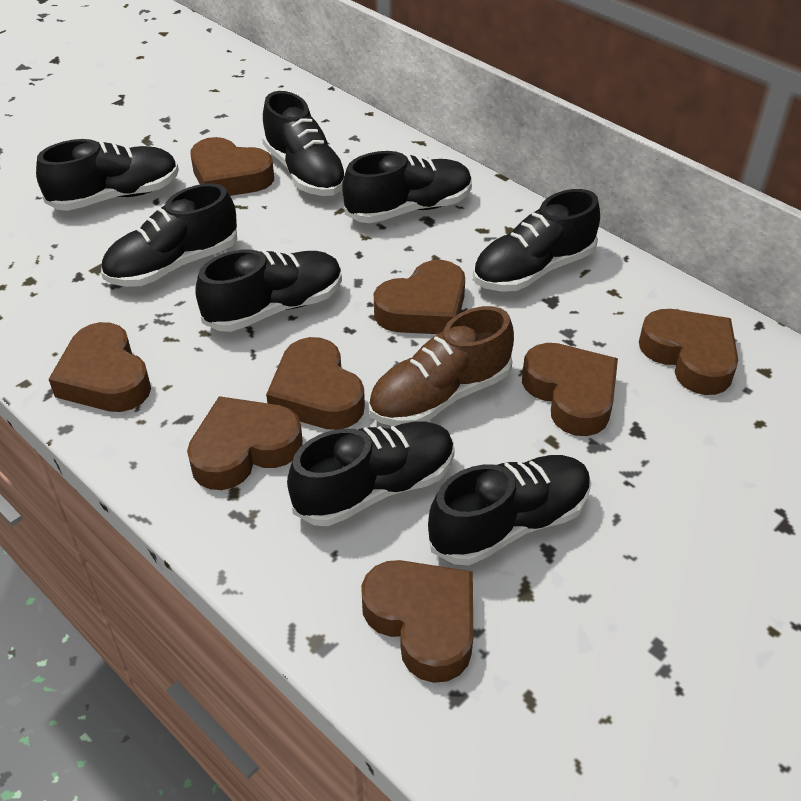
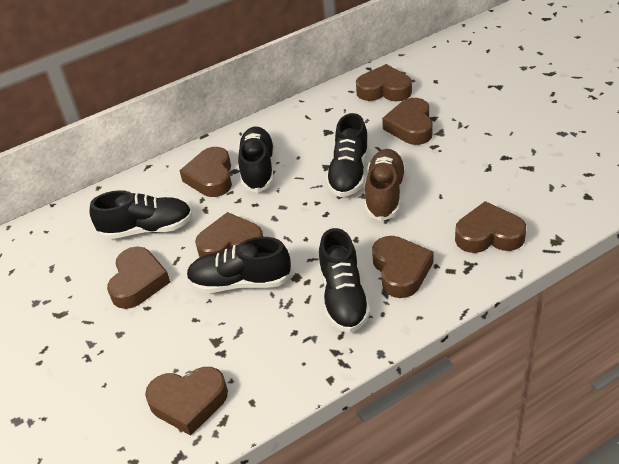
black shoe: [36,139,179,211] [101,183,237,287] [195,249,342,332] [262,91,347,196] [287,421,455,526] [342,151,472,223] [428,455,591,565] [473,189,600,291] = 8 -> [90,190,193,239] [186,237,292,293] [238,127,274,193] [319,228,371,333] [326,113,369,197] = 5

